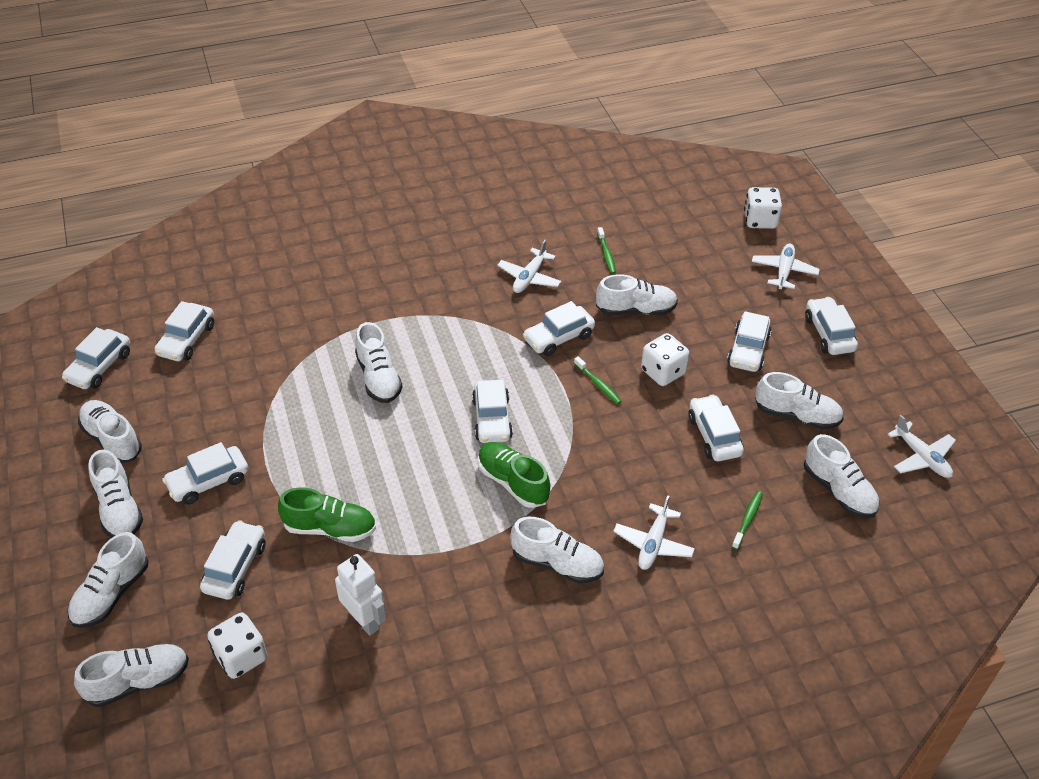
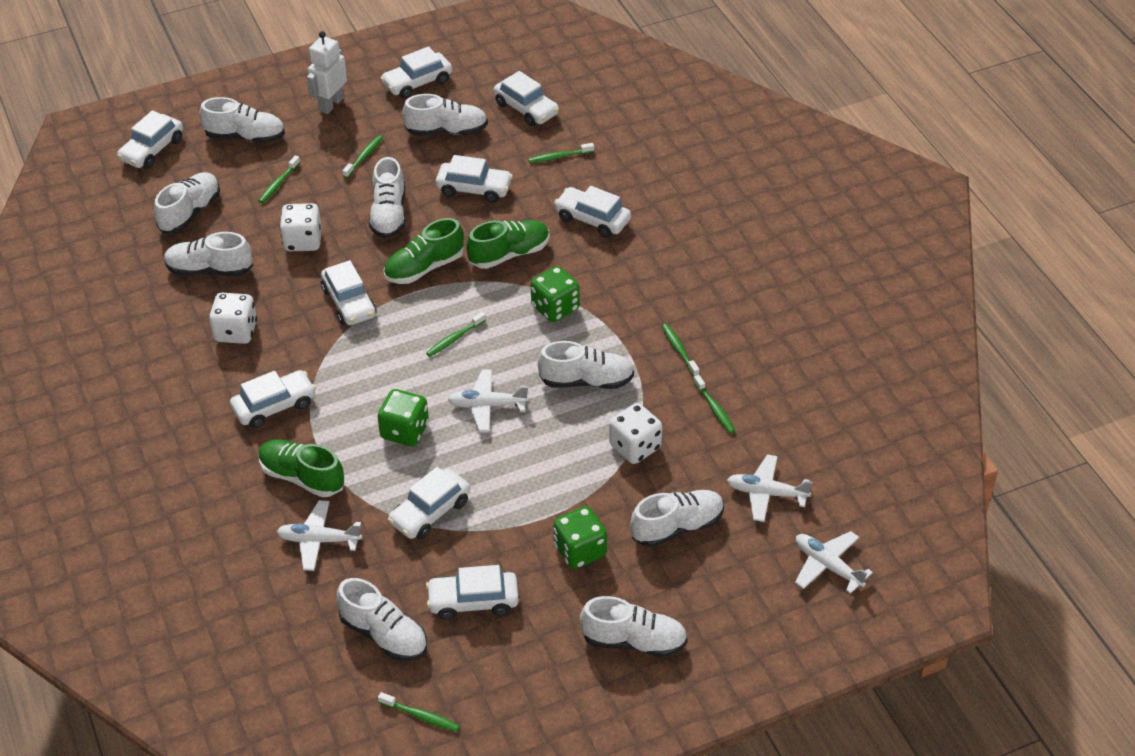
green dice: none = 0 -> [378,389,429,446] [531,266,580,322] [553,506,607,569] = 3
green shoe: [278,487,376,542] [478,442,550,508] = 2 -> [259,439,344,497] [384,218,464,284] [466,220,550,269] = 3
green toothbrush: [574,356,622,404] [597,227,616,274] [732,491,763,549] = 3 -> [258,155,300,203] [342,135,383,178] [378,692,460,732] [426,312,486,357] [528,143,594,163] [662,324,700,376] [693,374,736,433] = 7

